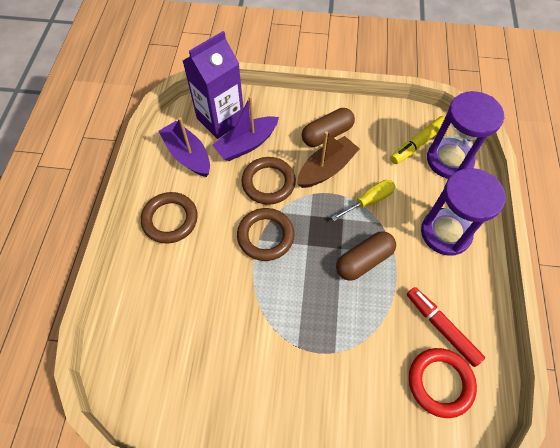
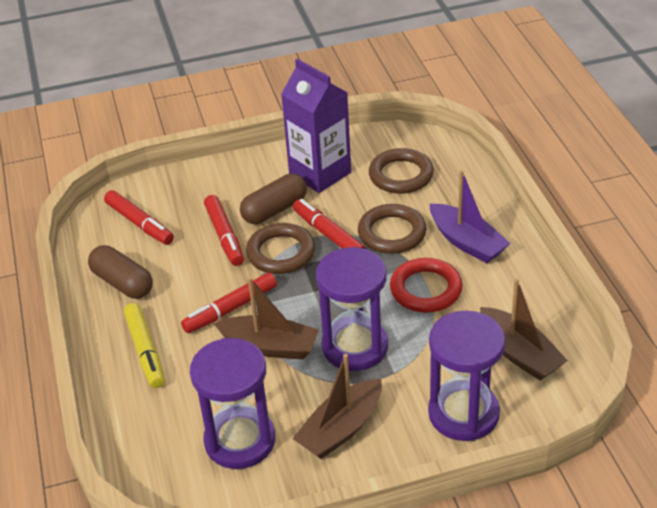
brown boat: [297,131,360,188] = 1 -> [214,277,319,360] [292,354,382,459] [480,279,568,381] = 3
purple boat: [158,117,210,177] [212,96,279,161] = 2 -> [430,170,511,263] = 1
purple hourglass: [421,168,505,256] [427,91,504,179] = 2 -> [190,338,275,469] [316,247,388,371] [428,311,505,441] = 3
red marker: [407,287,485,367] = 1 -> [104,190,174,245] [181,272,277,333] [204,195,244,266] [293,199,366,249] = 4
yellow screwdriver: [331,180,396,221] = 1 -> none = 0

